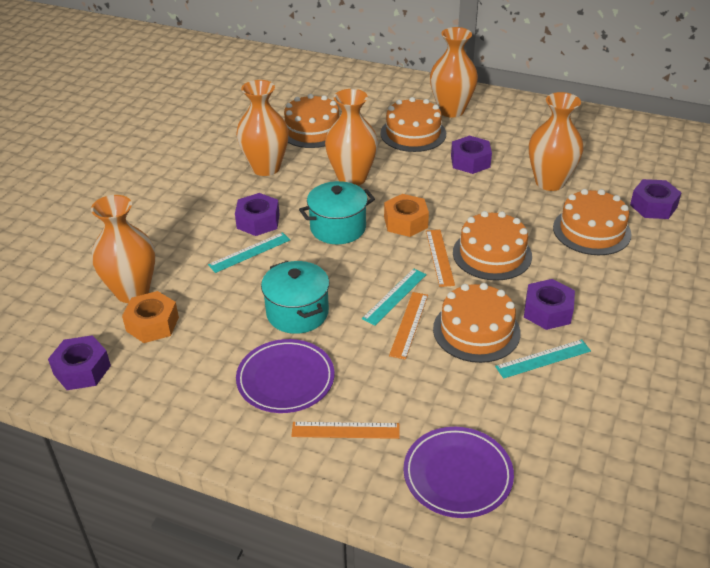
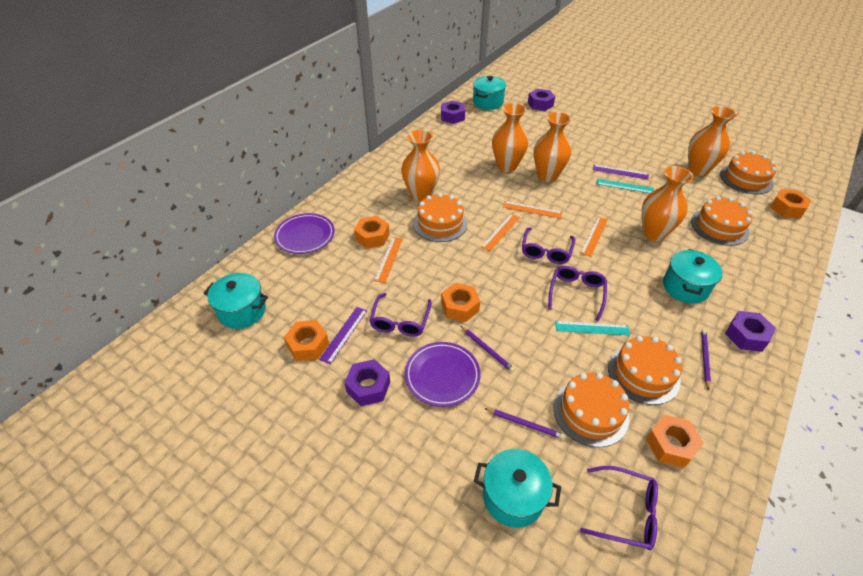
orange nut: [122,291,179,343] [384,194,429,237] = 2 -> [284,320,329,361] [354,216,389,249] [441,283,480,322] [646,415,704,468] [770,189,811,219] = 5
orange ruler: [291,422,400,439] [389,292,428,360] [426,230,455,287] = 3 -> [374,237,403,283] [481,214,520,251] [503,201,562,219] [581,217,608,257] = 4
purple glasses: none = 0 -> [369,293,432,337] [522,228,575,264] [548,266,607,321] [580,466,658,550] = 4
purple nut: [48,335,111,390] [235,193,280,236] [451,135,492,174] [524,279,575,330] [630,179,682,219] = 5 -> [344,359,390,406] [441,100,465,124] [528,89,555,111] [725,311,776,352] = 4
purple pencil: none = 0 -> [461,326,515,372] [484,408,565,439] [701,329,711,391] = 3
purple ruler: none = 0 -> [319,307,367,364] [593,165,649,179] = 2
turquoise pot: [261,261,329,334] [299,181,375,244] = 2 -> [203,273,268,329] [473,76,506,110] [474,449,561,528] [663,249,723,304] = 4
turquoise ruler: [208,232,290,273] [362,269,427,326] [495,339,591,379] = 3 -> [555,321,630,336] [596,178,654,193] = 2

